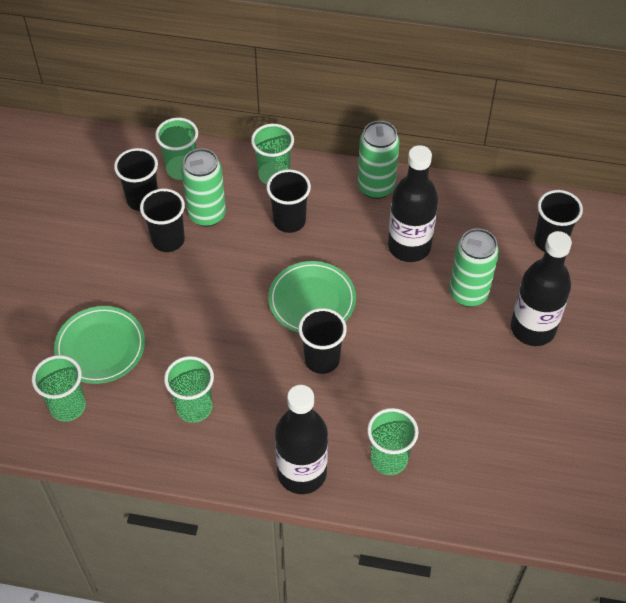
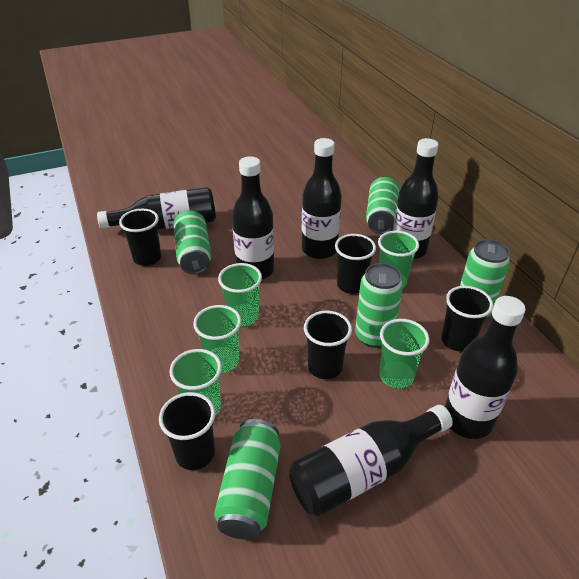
black bottle: [275,385,328,494] [388,145,438,262] [511,231,572,346] = 3 -> [97,187,216,230] [232,156,274,279] [289,405,453,517] [302,138,342,259] [393,138,439,259] [445,296,526,439] = 6
green can: [181,148,226,227] [358,121,400,199] [449,228,499,307] = 3 -> [173,210,211,274] [214,419,280,539] [355,263,403,348] [366,177,400,234] [460,239,510,318] = 5
green plate: [54,306,145,384] [268,261,356,333] = 2 -> none = 0

